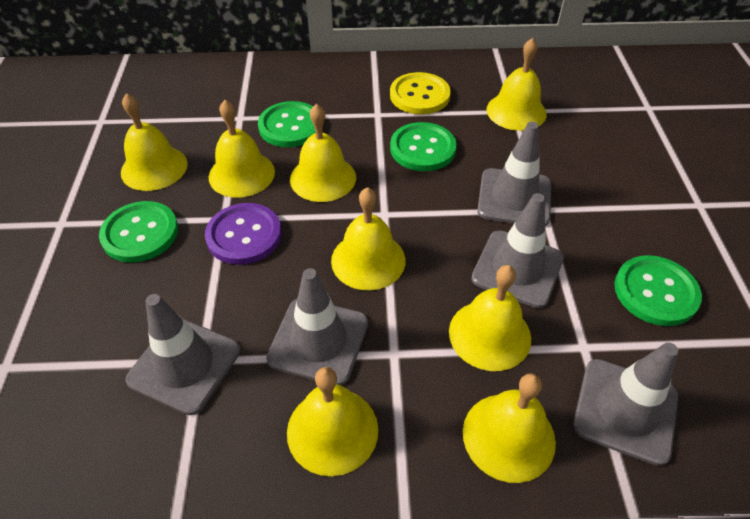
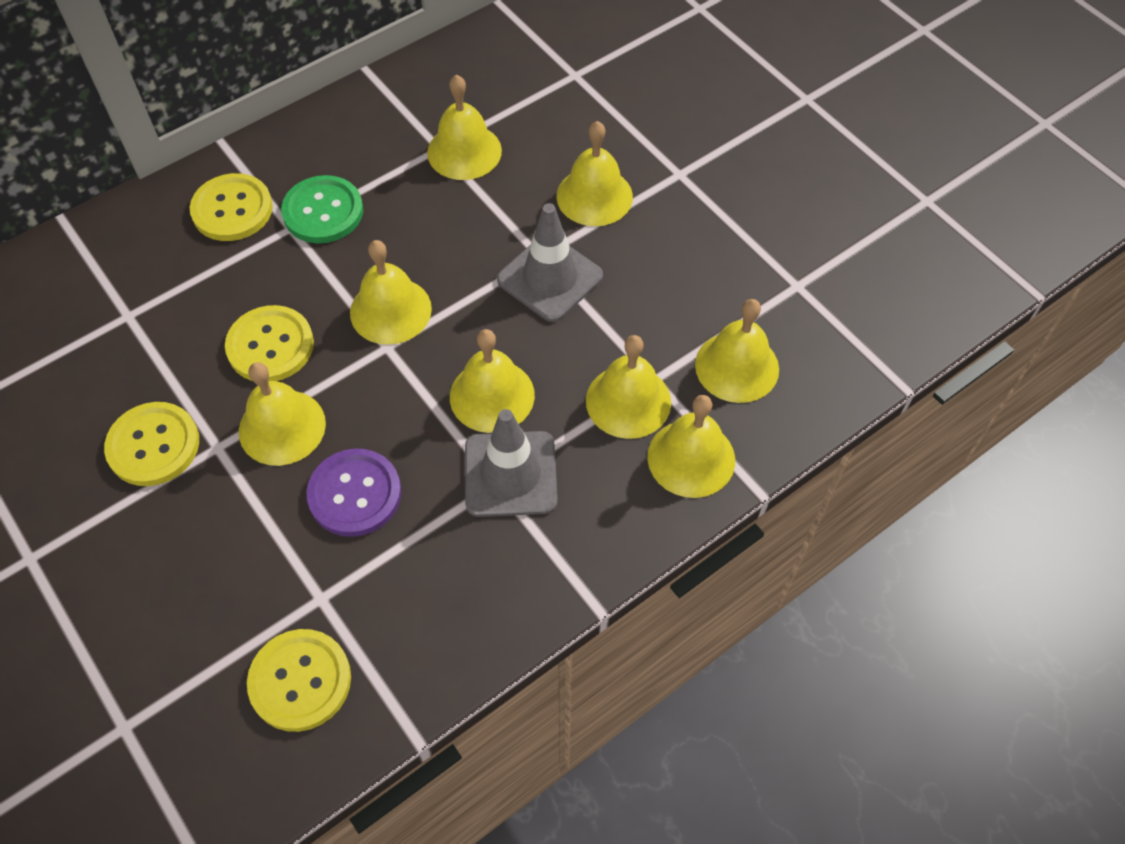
green button: [99,201,178,262] [258,101,316,147] [390,122,457,171] [614,255,702,326] = 4 -> [281,175,363,243] = 1
grey traffic cone: [126,294,240,415] [266,268,368,385] [471,193,564,308] [477,122,551,226] [573,343,678,466] = 5 -> [465,409,558,517] [497,203,603,322] = 2
yellow button: [390,72,451,114] = 1 -> [104,402,199,486] [190,173,273,241] [225,305,314,381] [247,629,351,732] = 4

